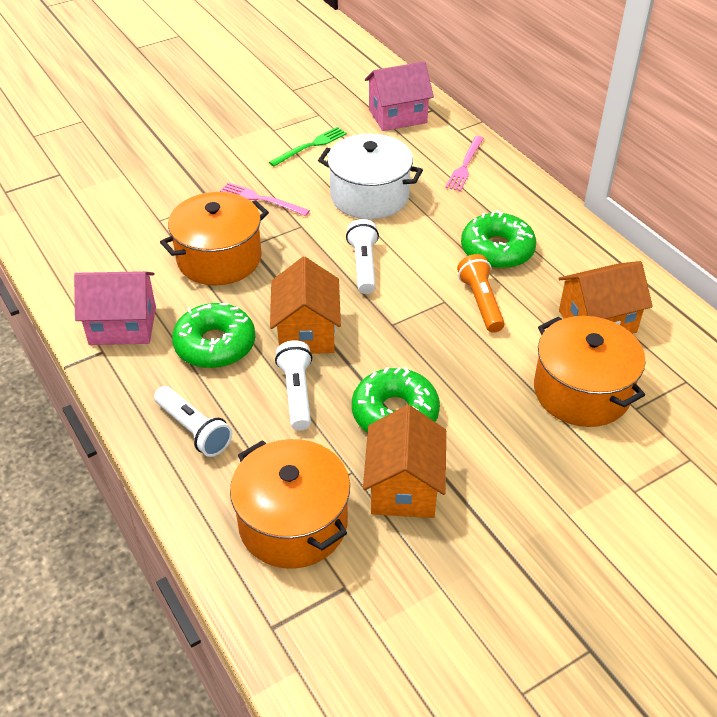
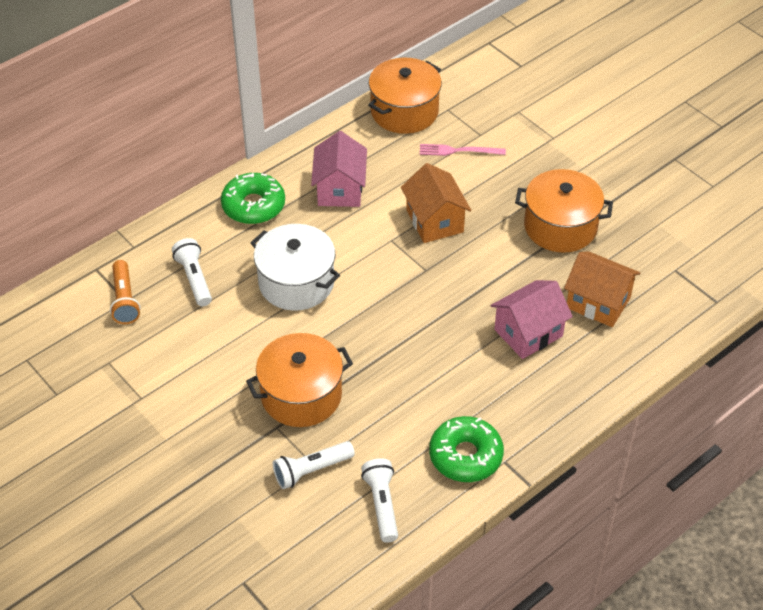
green donut: [172,303,255,368] [352,367,440,432] [461,210,536,269] = 3 -> [221,173,285,224] [429,416,504,482] = 2
green fork: [269,127,347,167] = 1 -> none = 0
orange house: [270,257,341,354] [363,405,446,518] [558,261,653,334] = 3 -> [401,163,471,243] [564,251,640,327] = 2
pink fork: [220,182,310,216] [445,136,484,191] = 2 -> [420,144,506,156] = 1

